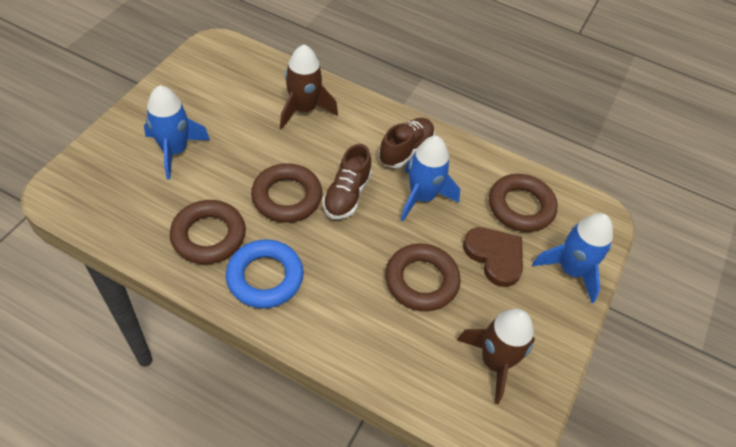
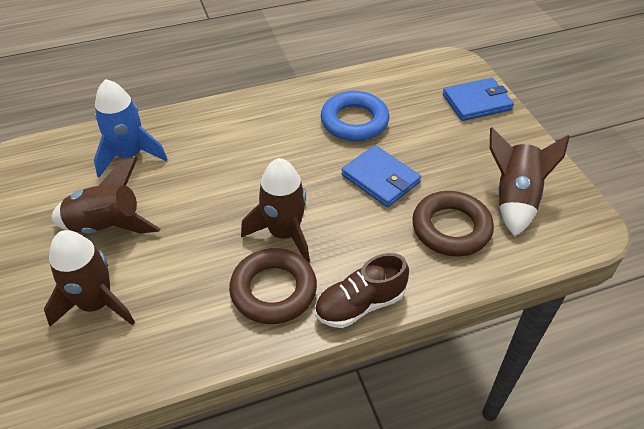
blue rocket: [144,85,210,180] [401,136,460,221] [532,213,613,303] = 3 -> [94,79,168,177] = 1
blue wallet: none = 0 -> [341,145,421,207] [442,78,514,121] = 2
brown heart: [463,227,523,287] = 1 -> none = 0
brown ring: [170,200,246,264] [251,163,322,223] [385,243,461,311] [489,174,558,232] = 4 -> [229,248,317,324] [412,191,494,256] = 2
brown rocket: [280,45,338,129] [457,309,535,404] = 2 -> [44,230,135,326] [51,156,161,233] [241,158,310,263] [490,127,570,236] = 4
brown shoe: [322,144,372,219] [379,118,435,168] = 2 -> [315,253,409,328] = 1

